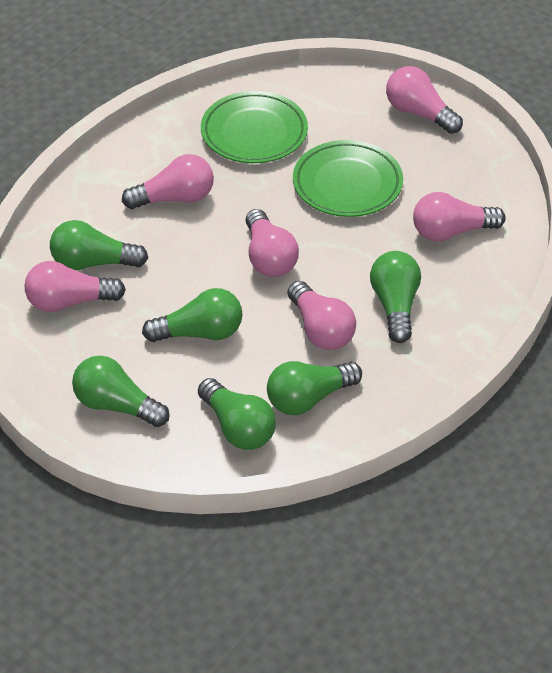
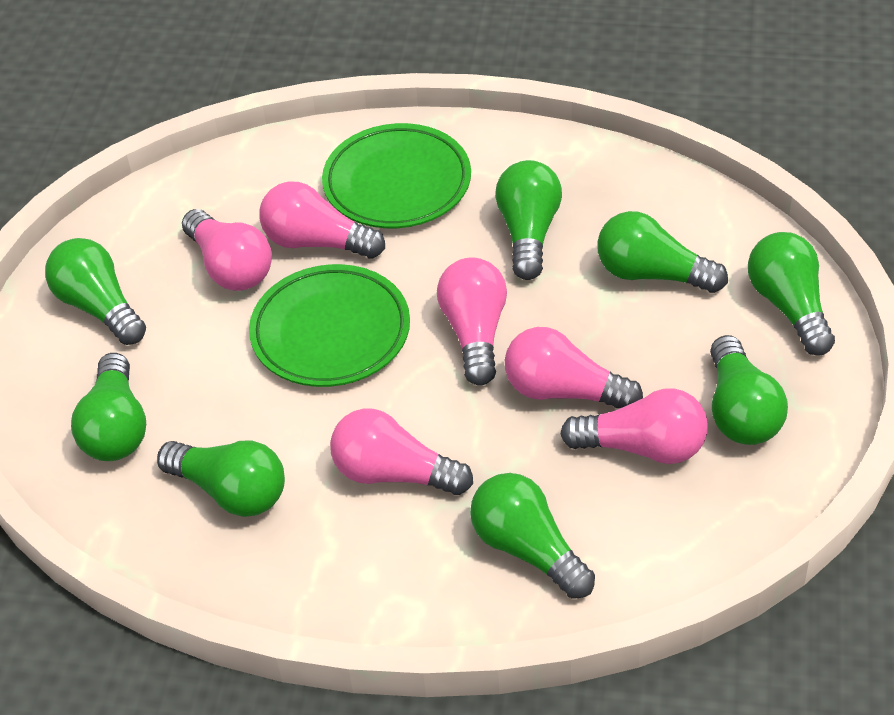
green light bulb: [50,220,148,270] [72,356,170,427] [142,288,242,342] [198,378,276,450] [267,361,362,415] [370,251,421,343] = 6 -> [45,238,146,345] [71,353,146,461] [157,440,285,517] [470,473,595,599] [495,160,562,280] [597,211,728,293] [710,335,788,445] [748,232,835,356] = 8

